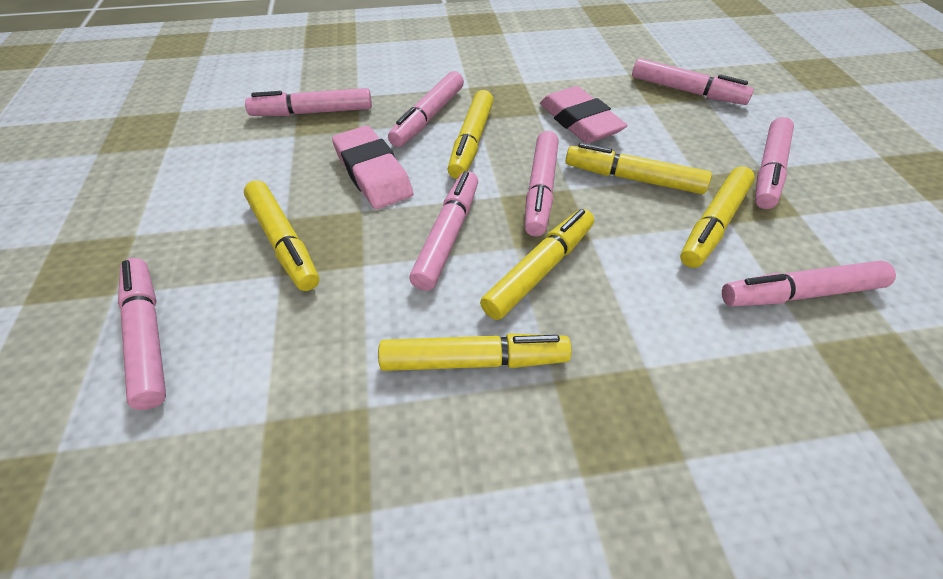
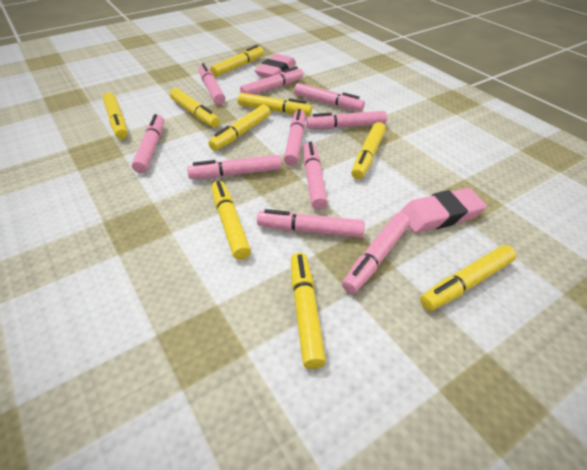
pink marker: [118,258,166,410] [245,88,372,116] [388,71,464,147] [409,171,478,291] [525,131,559,236] [632,58,754,105] [722,260,896,307] [755,117,794,209] = 8 -> [132,114,164,173] [187,155,281,179] [199,63,225,105] [240,67,303,95] [257,209,365,238] [284,109,305,166] [294,83,365,111] [303,142,328,210] [306,111,387,129] [342,213,410,294] = 10
yellow marker: [244,180,319,291] [378,333,572,371] [448,90,493,179] [480,209,594,320] [566,143,712,194] [680,166,755,268] = 6 -> [103,92,127,139] [170,88,220,127] [208,105,270,151] [210,45,264,77] [212,181,251,260] [238,93,312,116] [291,252,326,369] [351,122,386,179] [420,245,516,311] = 9

